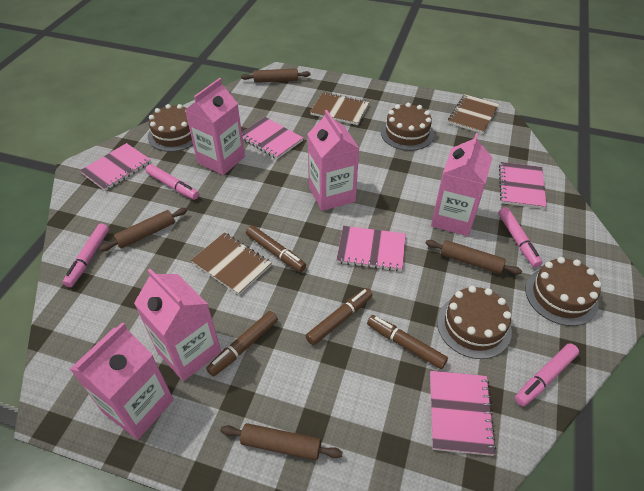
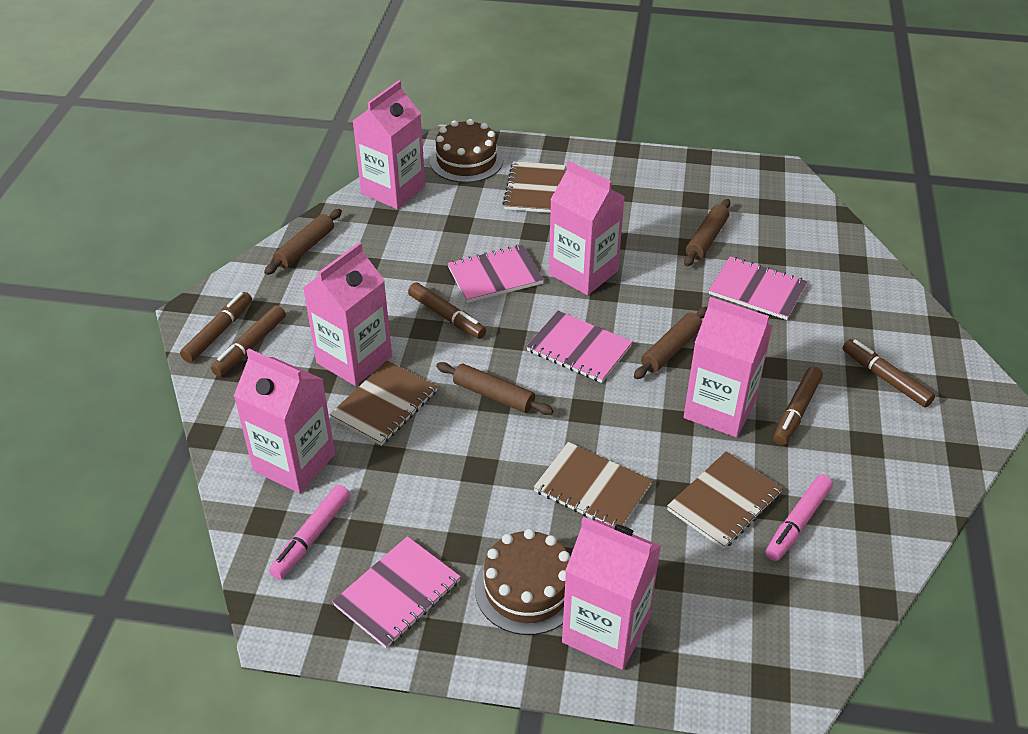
brown cake: [148,104,193,152] [381,103,434,151] [437,286,512,359] [525,257,601,326] = 4 -> [430,119,503,183] [475,529,570,635] = 2
brown marker: [206,311,278,377] [246,225,306,272] [306,288,372,345] [367,315,448,369] = 4 -> [180,292,252,363] [211,305,286,376] [408,282,486,339] [773,367,823,446] [843,339,935,407] = 5
brown notebook: [191,232,271,295] [310,92,369,125] [448,94,499,134] = 3 -> [329,360,438,446] [502,161,565,213] [533,442,653,527] [667,451,783,549] = 4
pink carton: [70,322,174,440] [134,269,221,381] [185,78,245,175] [307,110,360,211] [431,133,493,236] = 5 -> [234,348,335,493] [303,242,392,386] [353,80,425,209] [549,161,625,295] [562,517,661,670] [684,297,773,437] = 6
pink marker: [62,223,109,287] [145,164,199,200] [498,207,542,268] [515,343,579,407] = 4 -> [269,485,350,579] [766,475,833,561] = 2
pink notebook: [80,143,151,191] [242,117,303,159] [336,226,406,271] [430,371,496,456] [499,162,547,209] = 5 -> [332,536,461,649] [448,245,544,303] [526,311,632,383] [709,256,807,320] = 4

